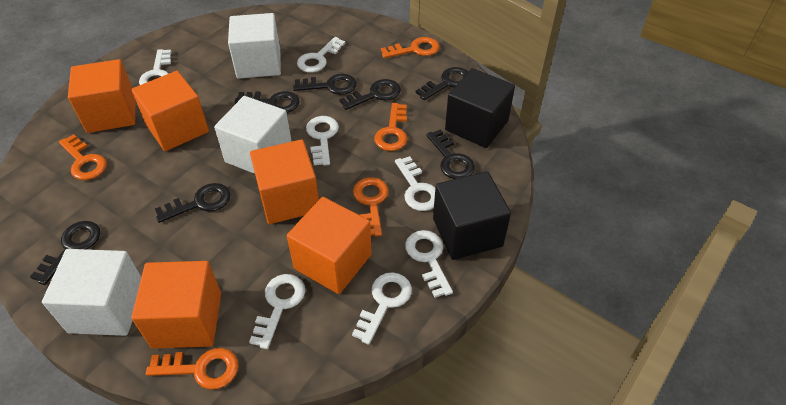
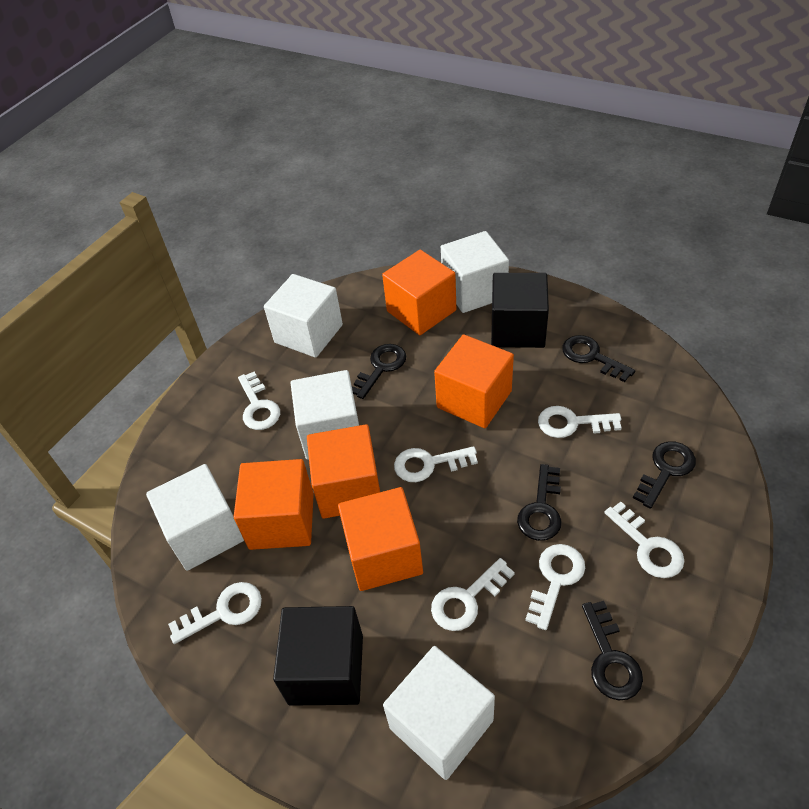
black key: [30,221,100,285] [155,183,231,223] [234,91,300,113] [293,74,357,95] [339,79,401,110] [415,67,468,100] [426,129,475,179] = 7 -> [352,344,406,399] [517,464,561,541] [562,335,635,382] [582,601,643,700] [633,441,696,509] = 5
orange key: [59,134,107,180] [146,348,238,389] [353,177,389,237] [374,103,407,151] [381,37,440,58] = 5 -> none = 0
white cube: [42,249,141,336] [214,96,292,174] [228,13,281,79] = 3 -> [146,464,244,571] [264,274,343,358] [291,370,359,460] [383,646,495,780] [441,231,509,313] = 5

